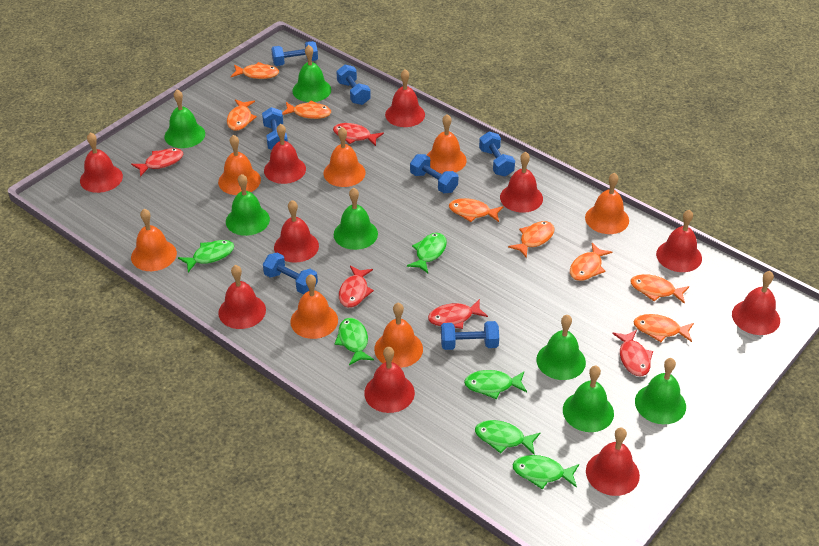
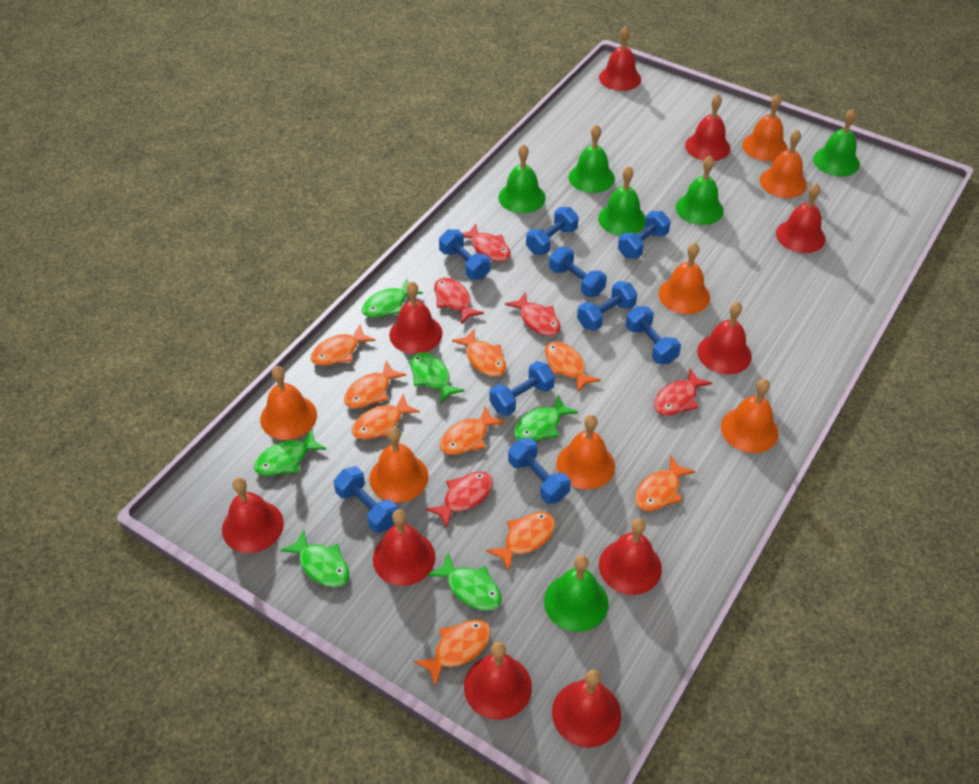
blue dumbbell: [262,107,288,150] [263,252,318,294] [271,41,318,66] [336,64,371,105] [410,154,458,193] [441,321,499,350] [479,132,515,177] = 7 -> [334,467,398,533] [439,229,491,280] [489,361,555,416] [508,438,571,504] [526,207,579,255] [549,247,607,297] [577,281,638,331] [618,211,671,259] [626,306,681,364] = 9
green bell: [164,89,205,148] [226,174,270,236] [292,45,331,102] [334,188,378,250] [536,315,586,380] [563,366,614,432] [635,358,686,424] = 7 -> [499,144,546,213] [544,555,609,632] [569,125,615,193] [598,166,646,235] [676,156,724,225] [813,109,860,177] = 6
orange fish: [227,99,257,131] [231,62,279,79] [282,101,331,119] [449,198,504,222] [508,221,555,258] [570,243,612,281] [631,274,689,304] [633,314,694,342] = 8 -> [310,324,376,366] [344,360,406,408] [351,394,420,440] [414,620,491,687] [440,406,505,455] [452,328,506,377] [486,512,555,572] [545,341,601,393] [635,455,696,511] = 9

